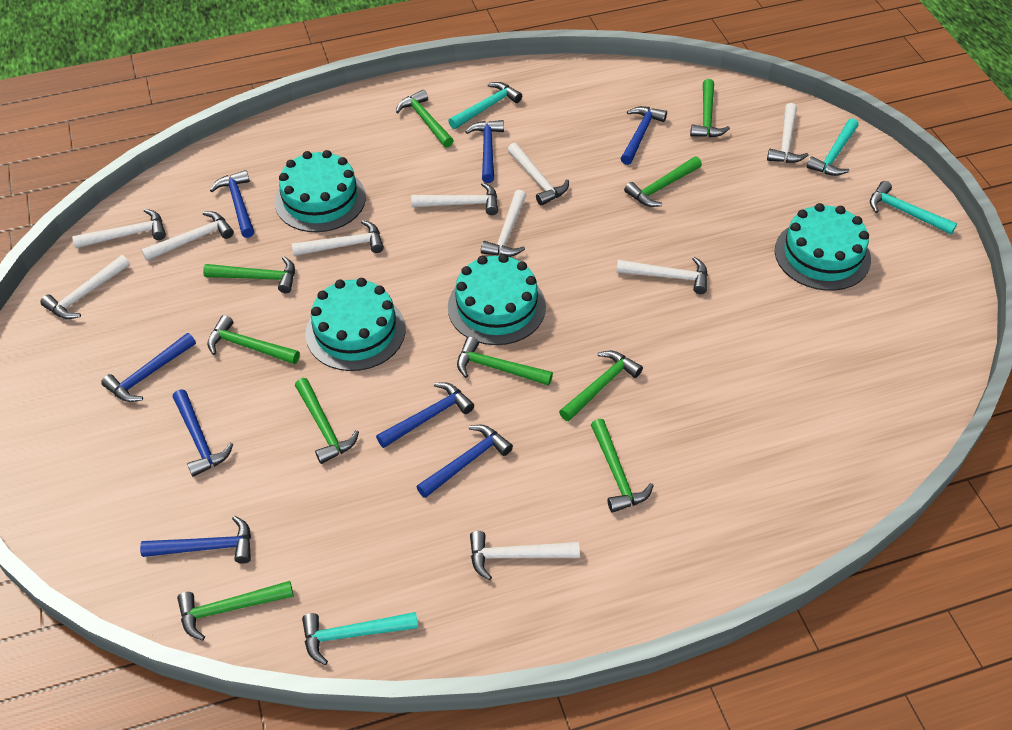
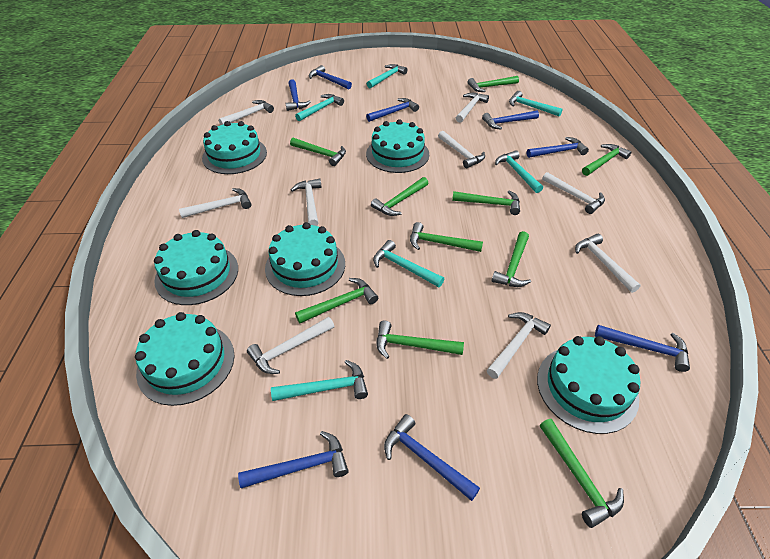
turquoise cake: [275,150,366,232] [305,278,405,371] [448,254,546,345] [775,203,871,291] = 4 -> [135,312,234,406] [154,230,238,305] [202,121,267,174] [265,222,345,296] [366,119,429,173] [537,336,640,434] = 6
turquoise hammer: [302,612,418,665] [448,82,522,129] [806,118,859,176] [870,181,957,235] = 4 -> [271,360,368,401] [295,94,344,121] [367,64,407,88] [373,240,444,287] [495,150,543,193] [509,91,563,116] = 6
white hammer: [40,255,130,319] [72,209,166,248] [141,211,234,261] [292,220,384,256] [411,182,498,215] [470,531,580,580] [481,190,526,257] [508,143,569,206] [616,257,708,294] [767,103,809,163] = 10 -> [179,188,251,218] [219,100,274,125] [247,317,334,374] [291,179,321,226] [438,131,485,168] [456,93,489,123] [487,312,551,379] [542,172,605,214] [575,234,641,293] = 9

